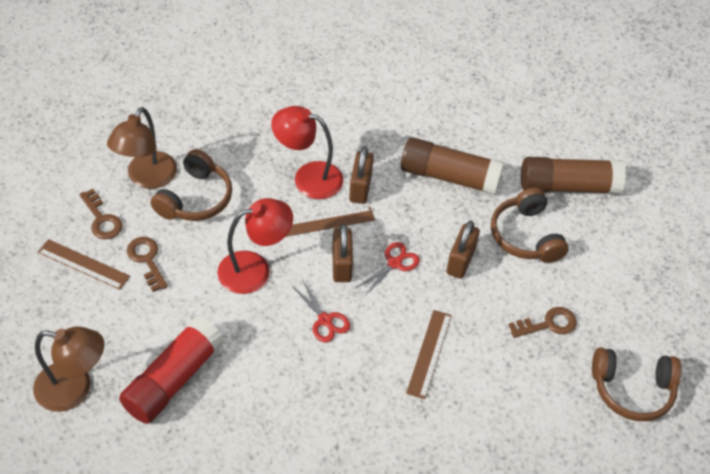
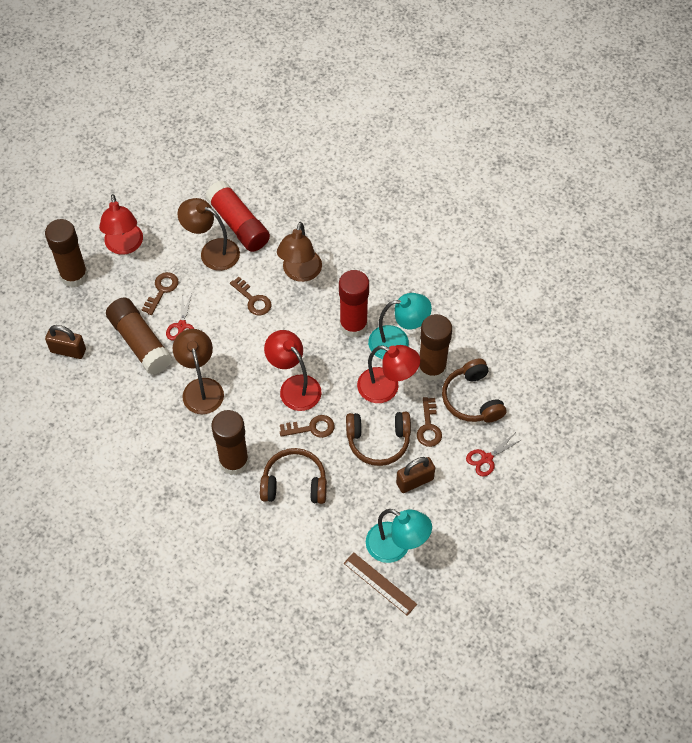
brown glue stick: [401,137,504,195] [521,157,626,194] = 2 -> [45,219,88,288] [106,298,172,375] [212,410,249,475] [418,314,452,381] = 4
brown key: [79,189,123,239] [127,237,168,292] [509,307,577,338] = 3 -> [142,272,179,315] [230,277,272,316] [280,415,334,438] [417,397,442,447] = 4
brown lamp: [33,326,104,412] [107,107,177,189] = 2 -> [173,329,224,414] [177,198,240,271] [277,222,322,282] = 3
brown padlock: [332,224,353,282] [349,146,374,204] [446,221,480,279] = 3 -> [45,325,86,359] [396,457,435,493] = 2
brown ruler: [38,239,130,290] [285,207,375,237] [406,310,451,399] = 3 -> [344,552,417,616] = 1
red glue stick: [119,316,224,424] = 1 -> [205,180,270,252] [339,270,369,338] = 2
red lamp: [217,198,293,294] [271,106,343,199] = 2 -> [99,194,143,255] [264,330,322,411] [357,345,420,403] = 3
turquoise lamp: none = 0 -> [366,509,432,563] [368,293,432,359] = 2

